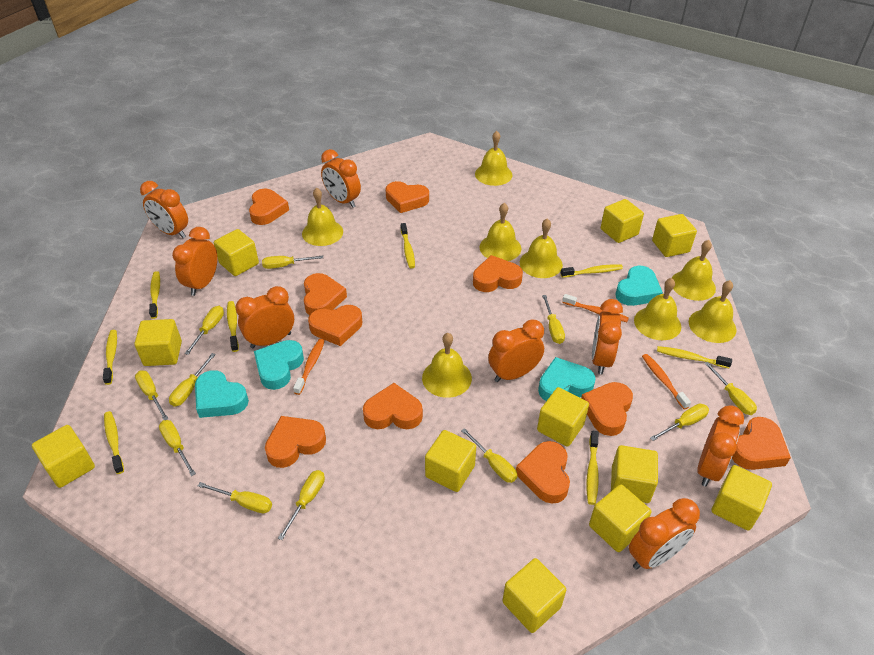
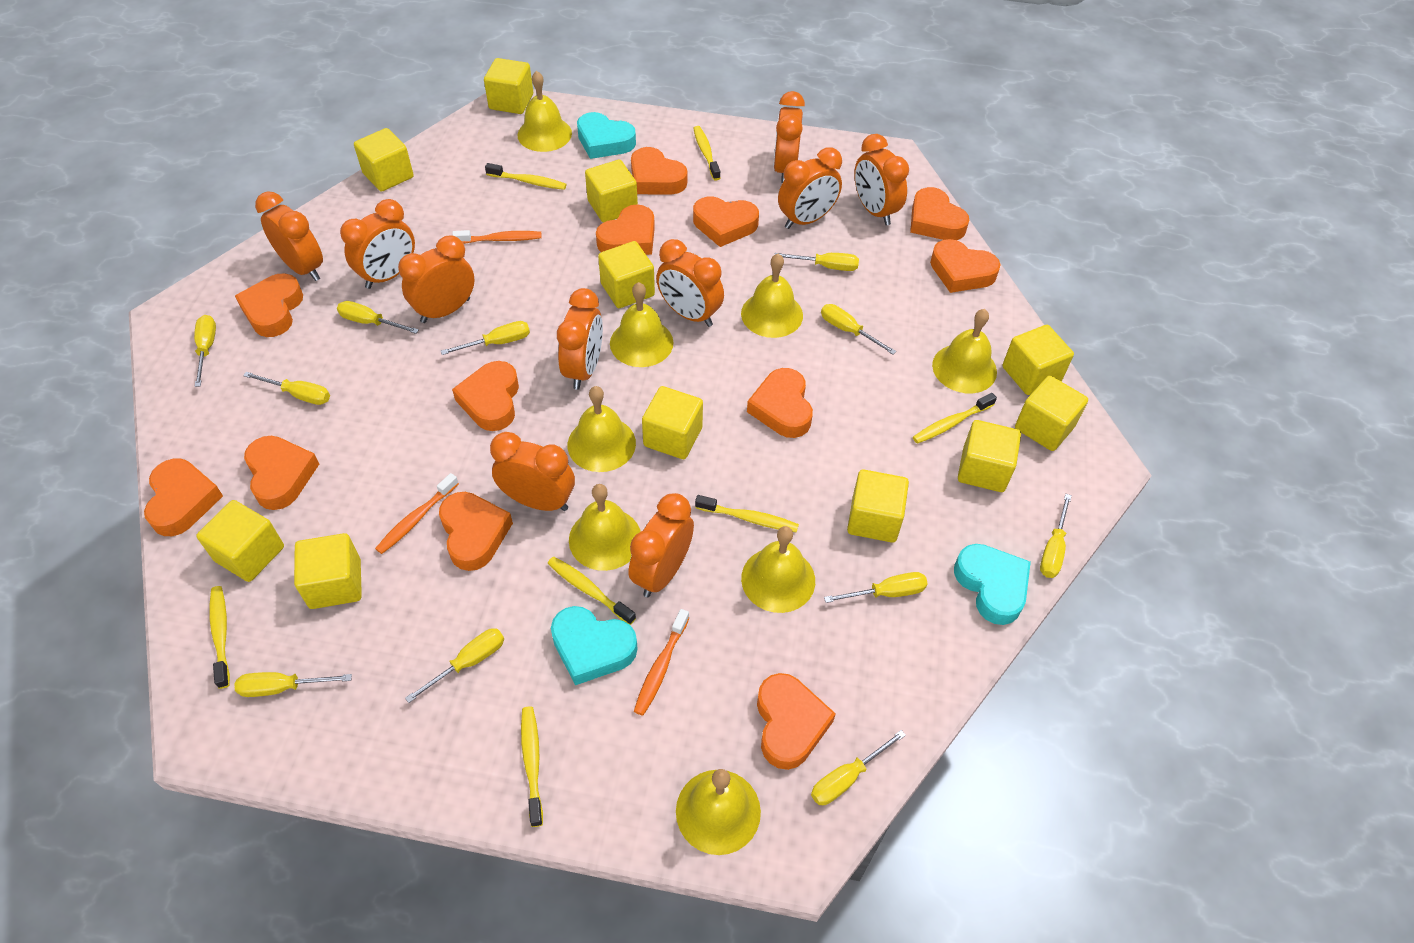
orange clock: [140,181,188,238] [172,227,218,296] [235,286,294,348] [321,149,361,208] [488,319,544,382] [592,299,623,374] [629,498,700,570] [697,405,744,486] = 8 -> [255,191,323,281] [340,199,415,289] [398,236,475,323] [490,432,575,511] [557,288,603,390] [629,493,694,597] [656,239,724,327] [774,91,805,183] [778,147,842,229] [854,134,909,225] = 10
orange heart: [249,188,289,225] [265,416,326,468] [304,273,347,316] [308,305,362,346] [363,383,423,429] [385,181,429,213] [473,255,523,292] [516,441,570,504] [581,382,633,436] [732,417,791,470] = 10 -> [144,458,223,536] [235,273,303,337] [244,436,319,510] [439,492,513,571] [452,361,519,431] [596,204,655,255] [631,147,687,194] [693,196,759,247] [747,368,813,438] [757,673,836,770] [910,187,969,240] [930,239,1001,293] = 12
turquoise heart: [195,370,249,418] [254,340,304,390] [538,357,596,401] [615,266,663,306] = 4 -> [551,606,638,685] [577,112,636,159] [954,544,1031,625] = 3
yellow toothbrush: [103,330,117,385] [104,411,124,474] [149,271,160,319] [227,301,239,352] [401,223,415,269] [561,264,623,278] [587,431,599,505] [657,346,732,368] = 8 -> [210,586,230,689] [485,163,567,190] [521,706,543,827] [548,556,636,625] [693,126,720,181] [695,495,799,532] [913,393,997,444] = 7

